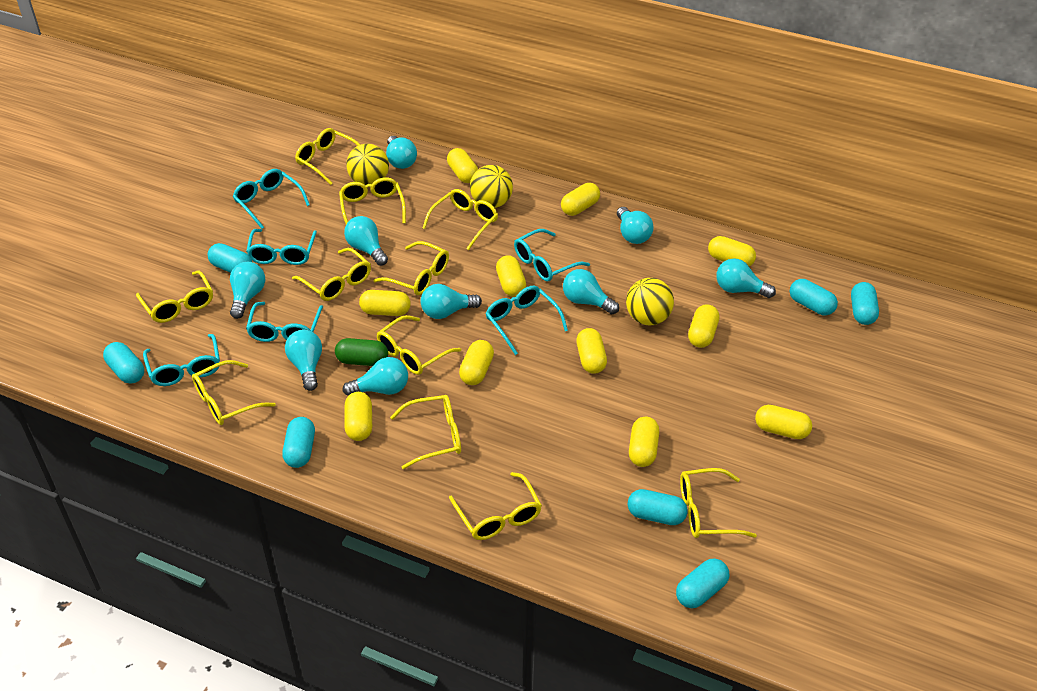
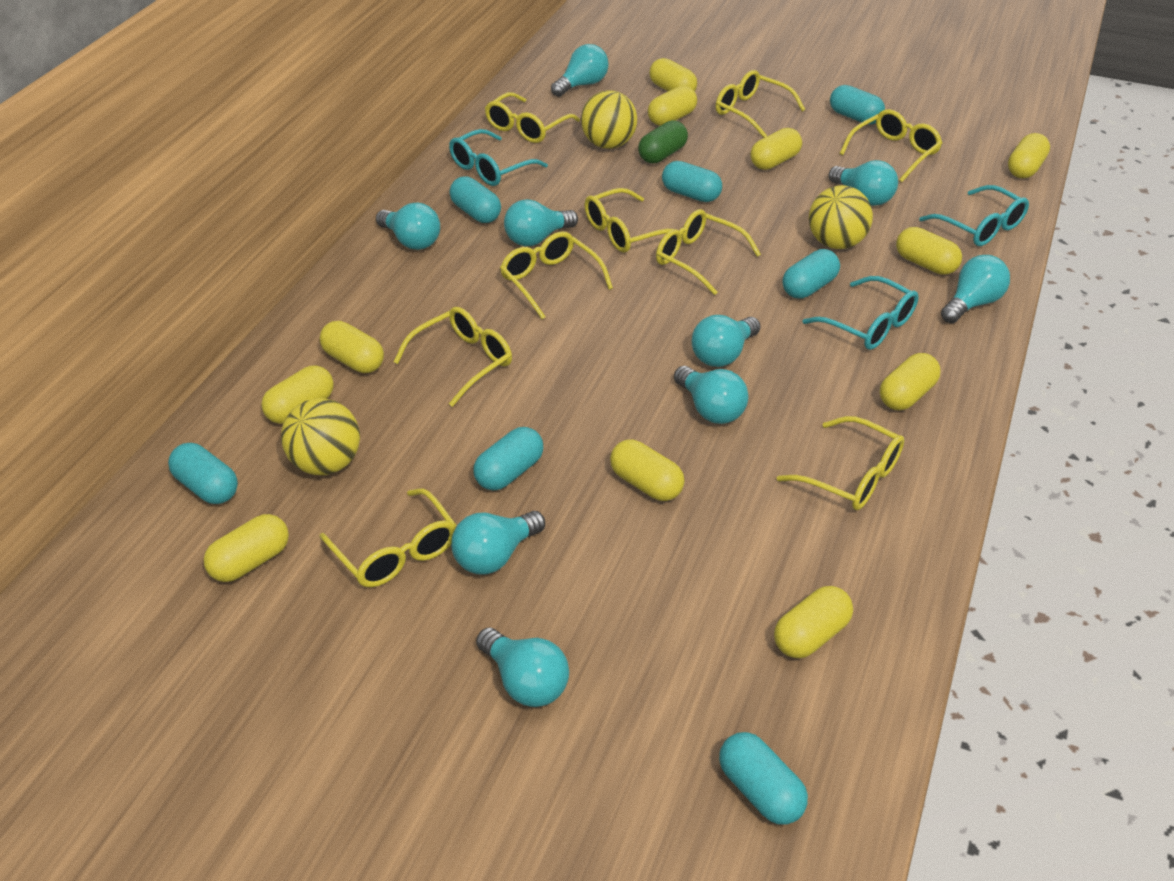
turquoise glasses: [143,334,220,386] [233,169,310,229] [246,229,317,265] [246,302,323,342] [486,286,568,355] [514,229,590,282] = 6 -> [449,129,548,186] [802,276,919,350] [919,185,1029,246] = 3
yellow glasses: [136,270,213,323] [192,360,276,425] [292,248,371,301] [295,128,360,185] [339,177,406,225] [373,241,449,295] [377,315,461,375] [390,395,461,469] [423,189,498,250] [449,472,542,540] [680,468,757,538] = 11 -> [320,488,457,587] [394,307,512,407] [485,92,580,143] [500,232,613,319] [585,188,682,253] [656,209,761,295] [716,70,806,138] [777,416,904,510] [840,109,942,182] = 9

